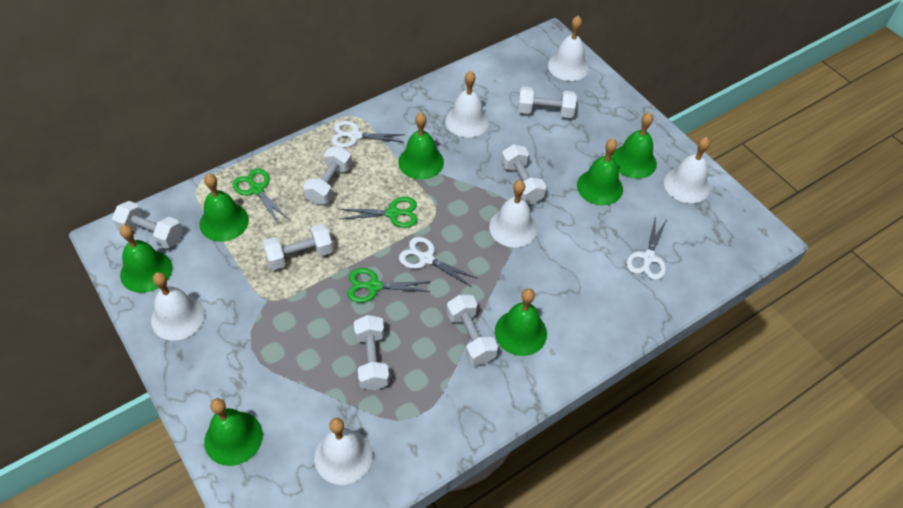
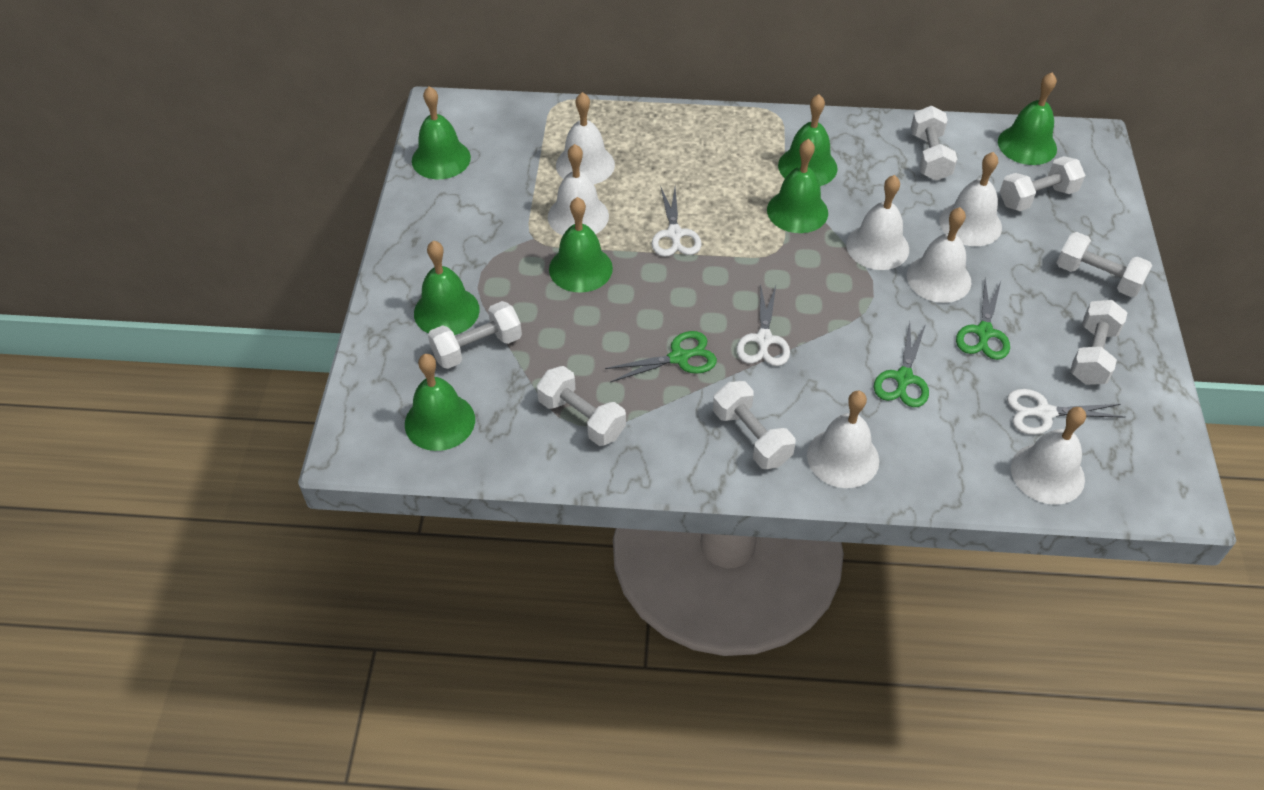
white bell: [151,272,205,341] [314,418,373,485] [446,71,489,138] [489,180,537,248] [548,16,589,81] [664,137,710,203] = 6 -> [548,144,609,236] [556,92,615,184] [807,391,879,488] [846,175,909,270] [907,207,971,303] [940,152,1002,246] [1011,407,1086,505] = 7

